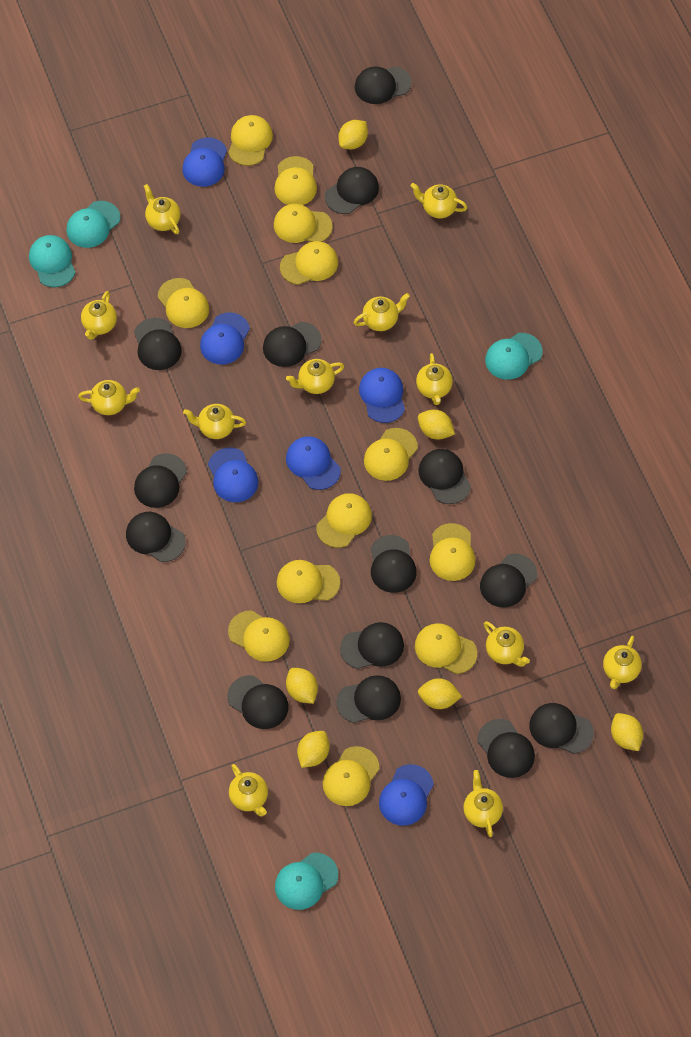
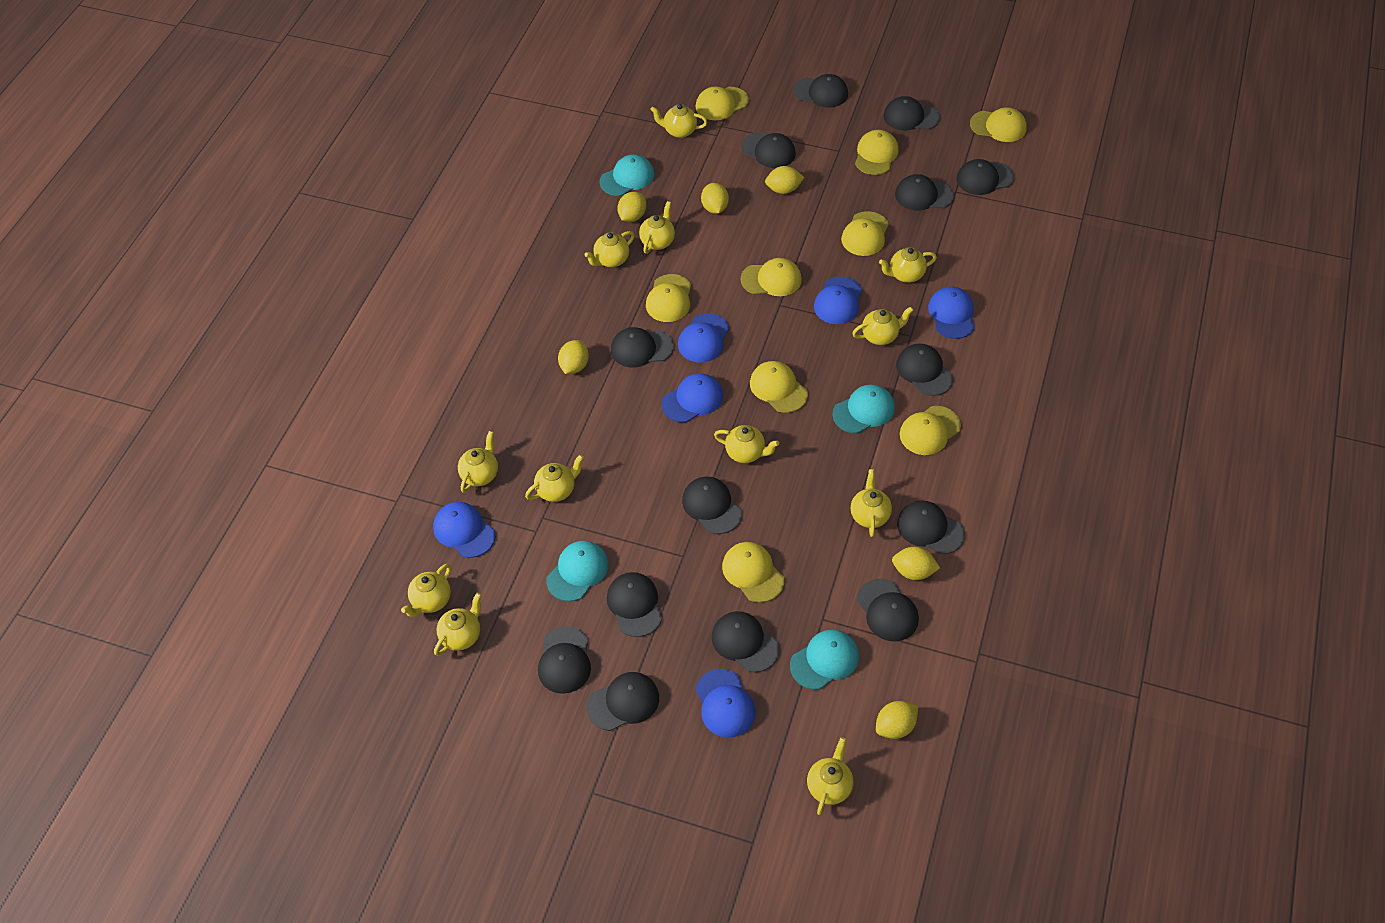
yellow cap: [158,278,209,328] [228,115,273,166] [228,610,290,662] [274,156,317,205] [274,204,333,243] [277,560,340,603] [280,241,338,285] [316,493,372,548] [323,746,379,806] [364,428,418,481] [415,623,477,674] [430,523,475,581] = 12 -> [646,274,691,322] [695,86,749,120] [722,542,784,603] [741,258,802,296] [750,361,808,413] [841,211,889,256] [855,130,899,175] [900,406,961,455] [970,107,1027,142] = 9

